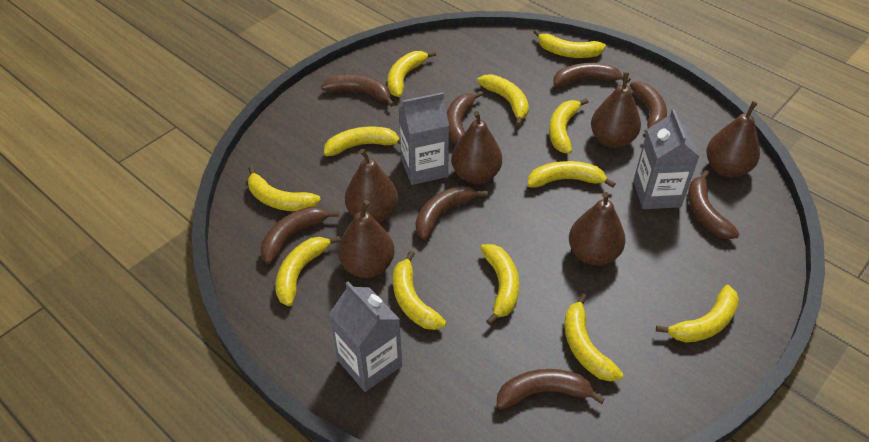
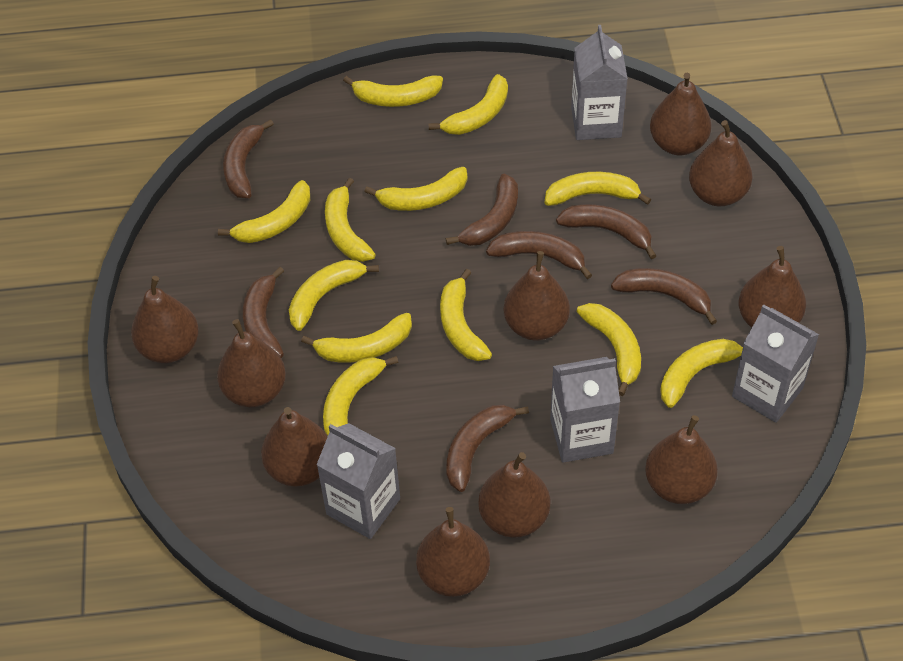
brown banana: [260,206,339,264] [321,75,394,107] [416,186,488,240] [447,91,483,145] [497,369,605,410] [553,63,630,87] [630,81,667,138] [688,170,740,239] = 8 -> [223,119,274,198] [243,267,284,358] [446,174,518,246] [446,405,529,492] [486,231,592,279] [556,204,657,259] [611,268,717,325] = 7
brown pear: [338,200,394,278] [345,149,398,222] [451,111,502,184] [569,192,625,266] [591,72,641,148] [707,101,760,177] = 6 -> [131,276,199,363] [217,319,286,407] [261,407,328,487] [416,507,490,597] [478,452,550,538] [504,251,570,341] [645,415,718,504] [650,73,711,155] [689,120,752,206] [739,246,806,328] = 10
grey carton: [329,282,402,392] [399,92,449,185] [633,109,700,209] = 3 -> [317,423,400,539] [550,357,620,463] [571,25,628,140] [732,304,819,423] = 4

